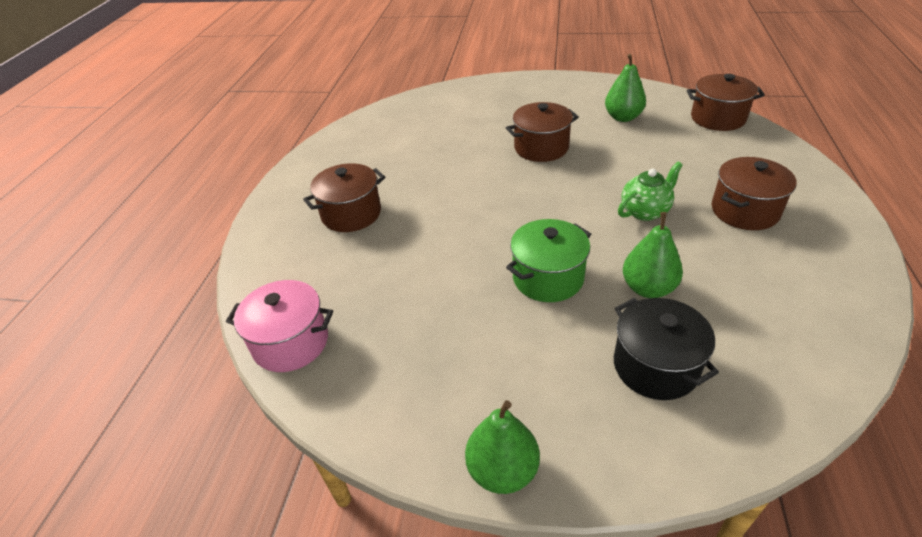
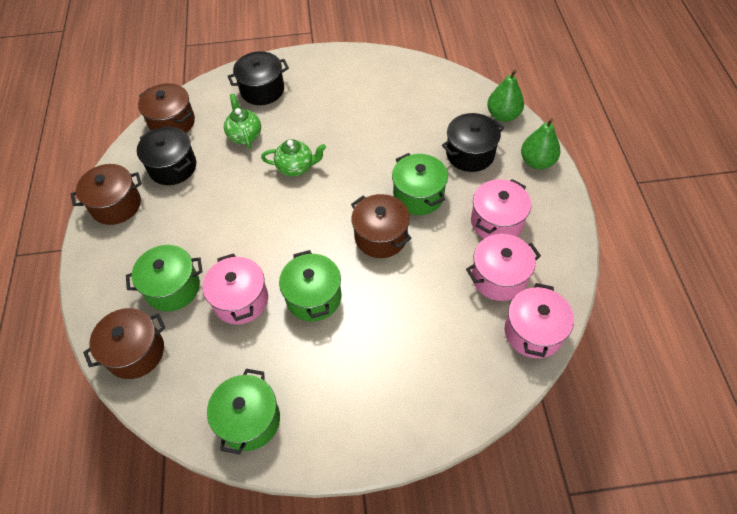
black pot: [614,298,719,400] = 1 -> [137,127,196,185] [227,51,289,105] [442,113,504,172] = 3
green pear: [465,400,540,494] [605,54,646,122] [623,212,683,298] = 3 -> [487,70,524,122] [521,118,560,169] = 2
green pot: [506,219,591,302] = 1 -> [126,245,203,311] [207,369,280,455] [279,250,341,321] [392,153,448,215] = 4
green teapot: [618,162,683,221] = 1 -> [224,94,261,149] [261,139,326,176] = 2
pink pot: [226,280,333,372] = 1 -> [202,253,268,324] [466,234,541,301] [471,179,531,239] [505,283,574,358] = 4

